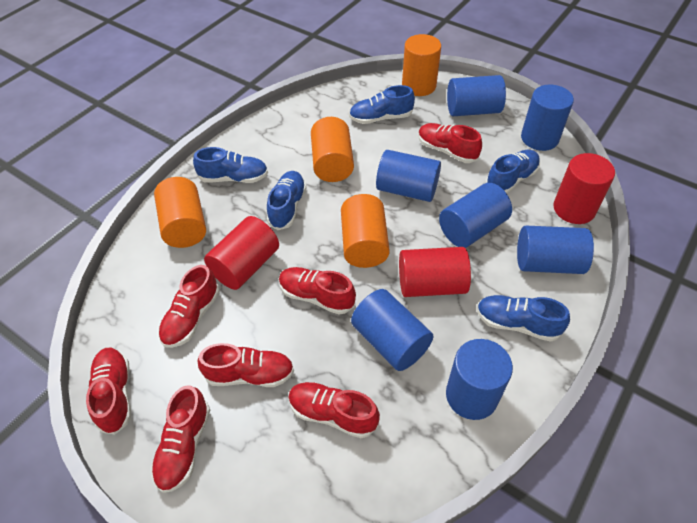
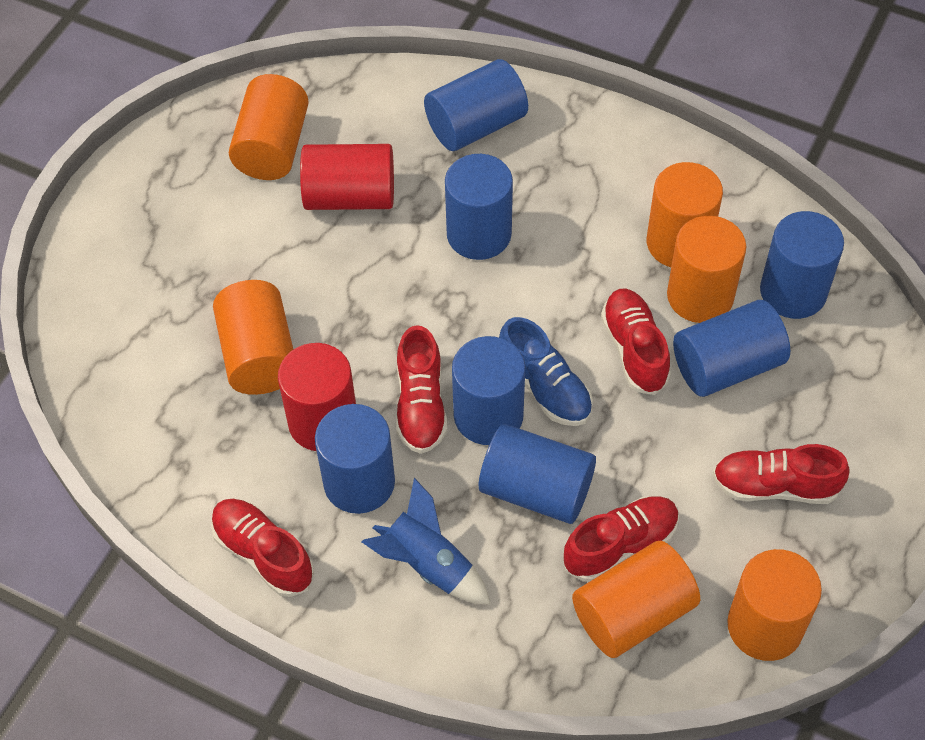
blue rocket: none = 0 -> [362,478,490,604] = 1
blue shoe: [193,147,268,183] [267,171,306,230] [349,85,415,124] [477,295,570,342] [485,150,540,194] = 5 -> [499,317,593,426] = 1
orange cylinder: [154,177,206,248] [311,117,354,182] [341,194,390,268] [402,34,441,96] = 4 -> [213,280,293,395] [229,74,309,180] [572,540,700,658] [647,162,723,267] [667,216,746,323] [727,549,822,661] = 6
red cylinder: [204,216,279,290] [399,247,471,297] [553,153,615,224] = 3 -> [278,343,356,451] [300,144,394,210] = 2
red shoe: [86,348,131,435] [151,385,210,493] [158,265,220,348] [198,343,294,387] [279,267,356,315] [288,382,380,438] [418,123,482,163] = 7 -> [211,499,314,597] [396,325,447,454] [563,496,679,582] [601,289,671,395] [713,444,850,504] = 5

